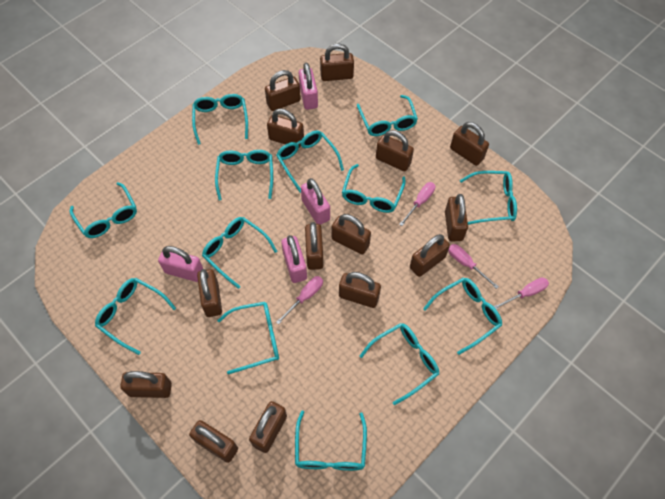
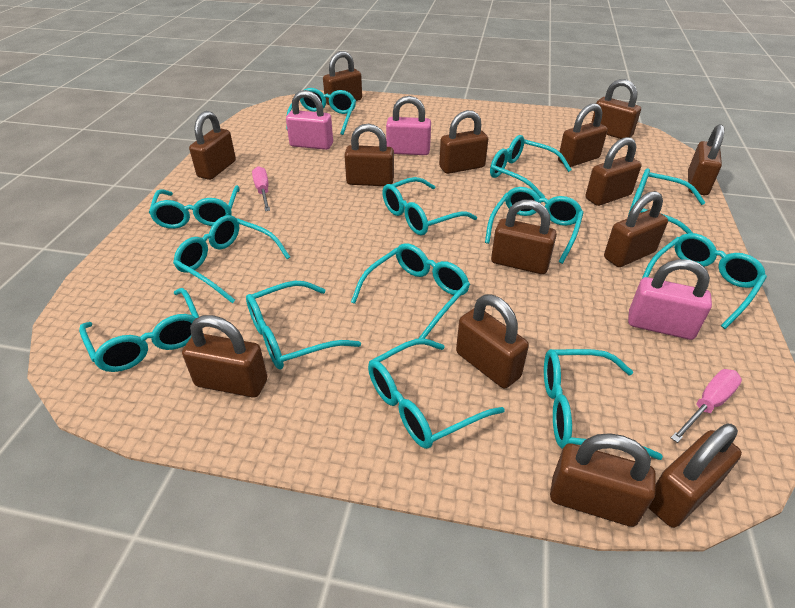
pink padlock: [158,246,203,282] [281,235,307,283] [299,63,318,110] [301,178,330,225] = 4 -> [286,90,333,150] [386,96,431,155] [628,259,712,340] = 3
pink screwdriver: [276,276,323,324] [399,182,435,226] [448,244,499,289] [493,278,549,309] = 4 -> [252,166,270,211] [671,369,742,443] = 2

